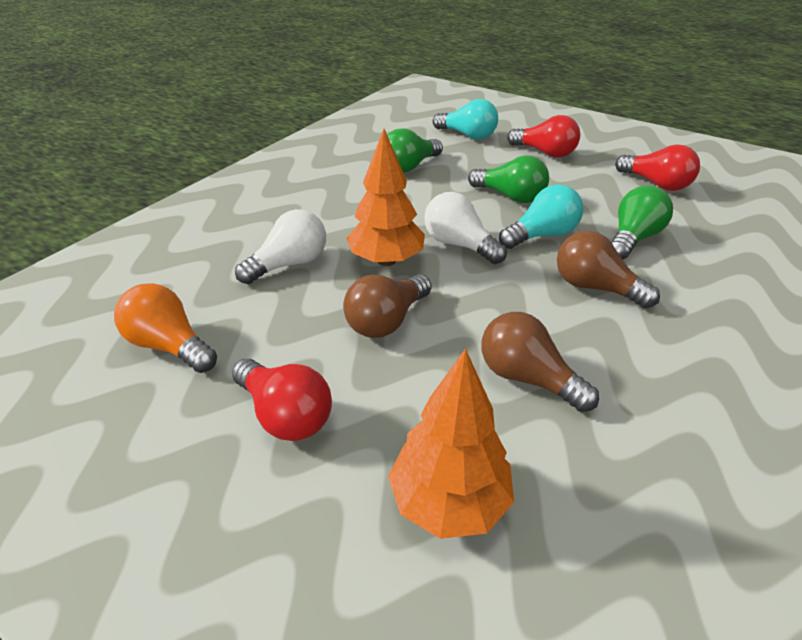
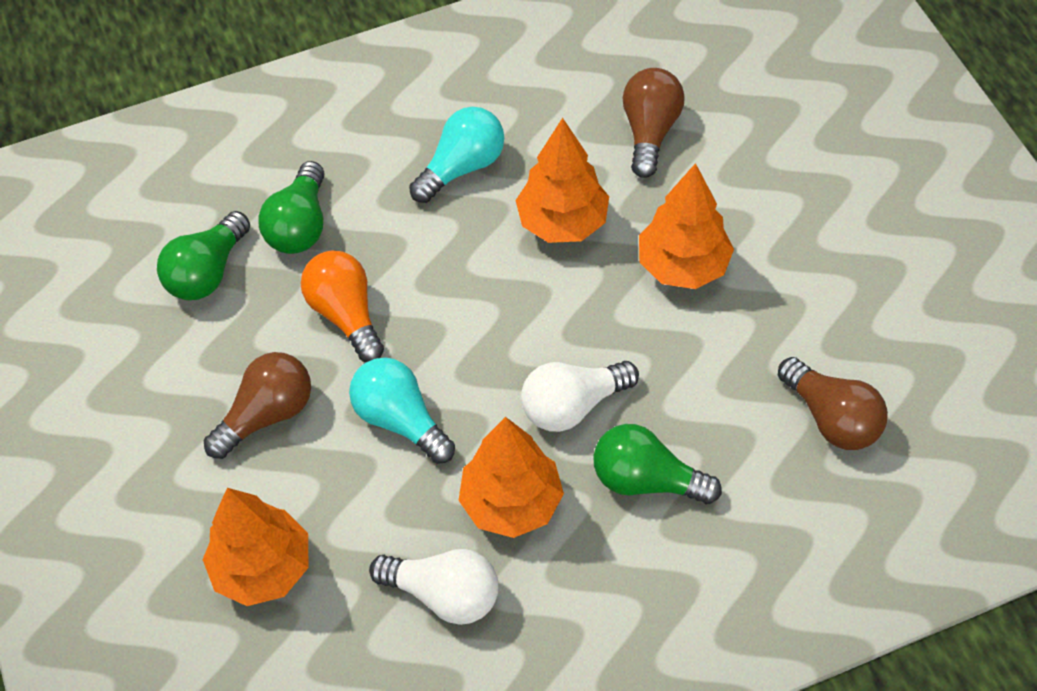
orange tree: [347,129,425,266] [388,348,514,539] = 2 -> [203,488,309,606] [458,417,564,538] [515,118,609,243] [639,163,734,289] = 4
red light bulb: [232,359,332,441] [507,115,580,158] [615,144,700,191] = 3 -> none = 0

